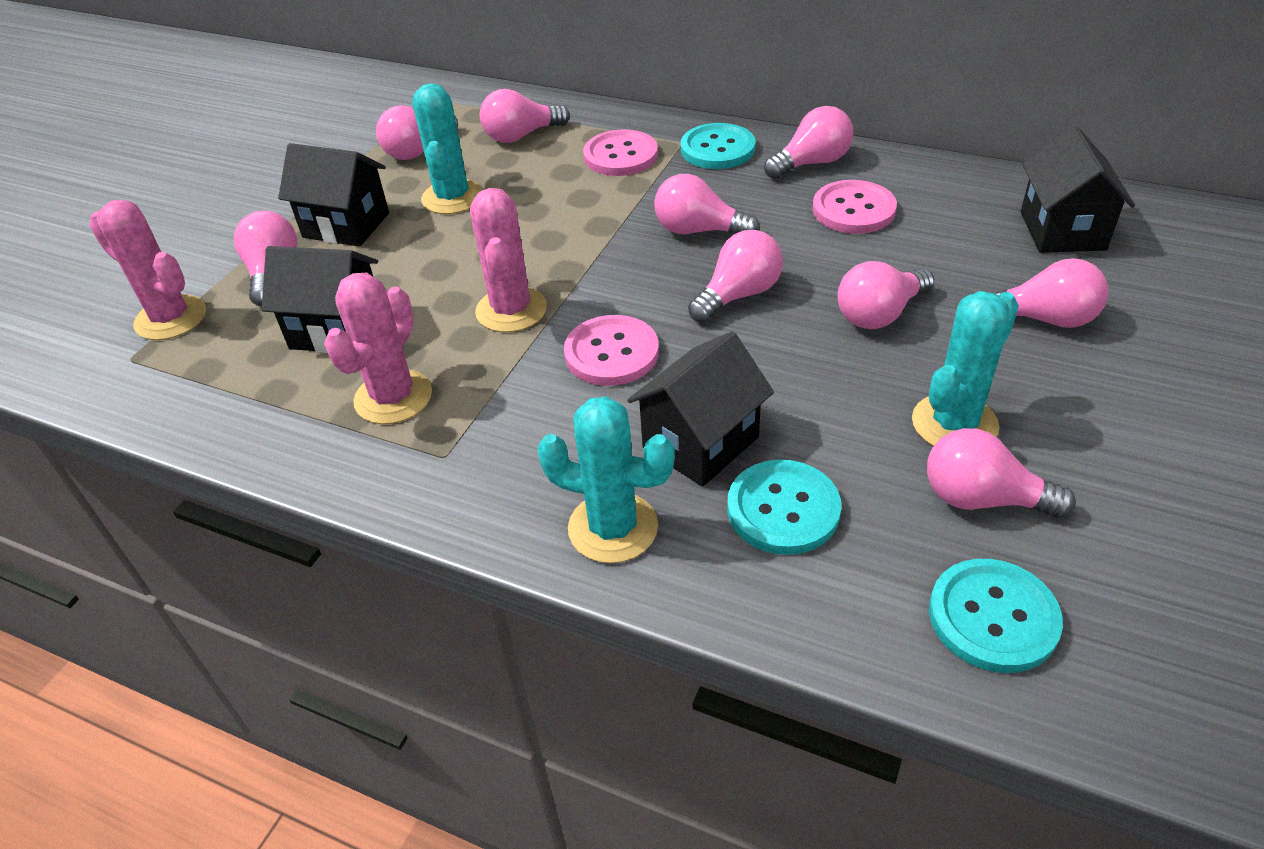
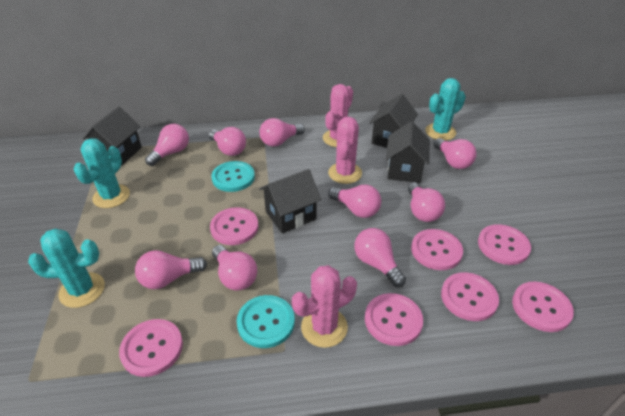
pink button: [564,315,659,386] [583,129,658,176] [812,180,897,234] = 3 -> [119,319,183,377] [210,207,259,245] [365,293,423,346] [411,229,463,270] [441,272,499,321] [478,224,531,265] [512,281,574,332] = 7
turquoise button: [681,123,756,169] [727,460,841,555] [929,559,1063,673] = 3 -> [211,161,255,192] [237,295,295,348] = 2

